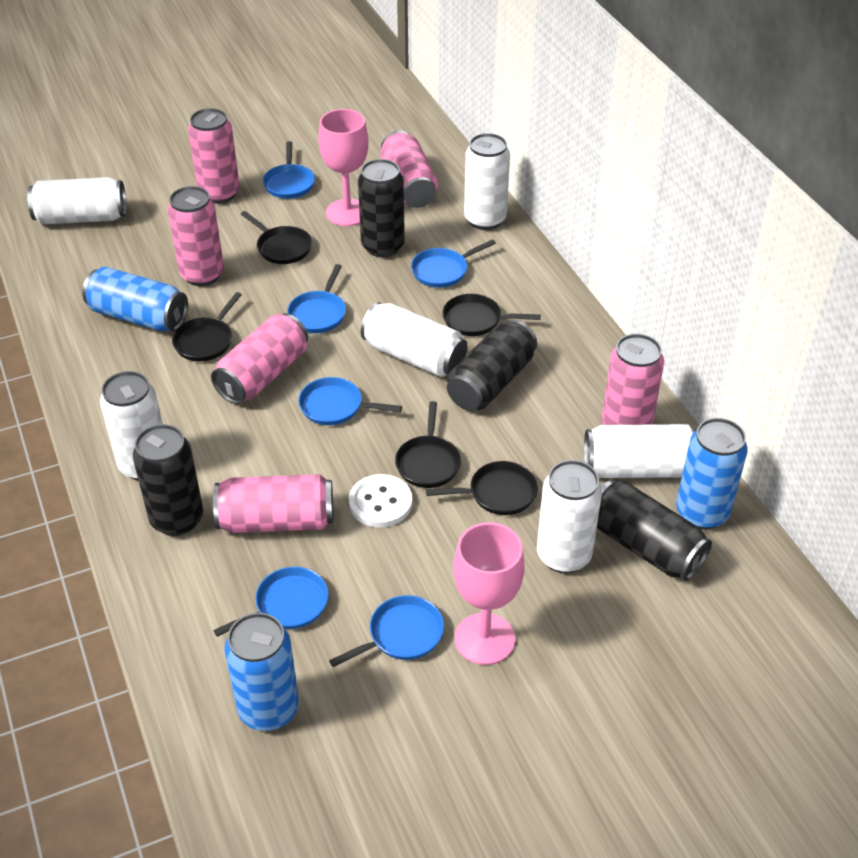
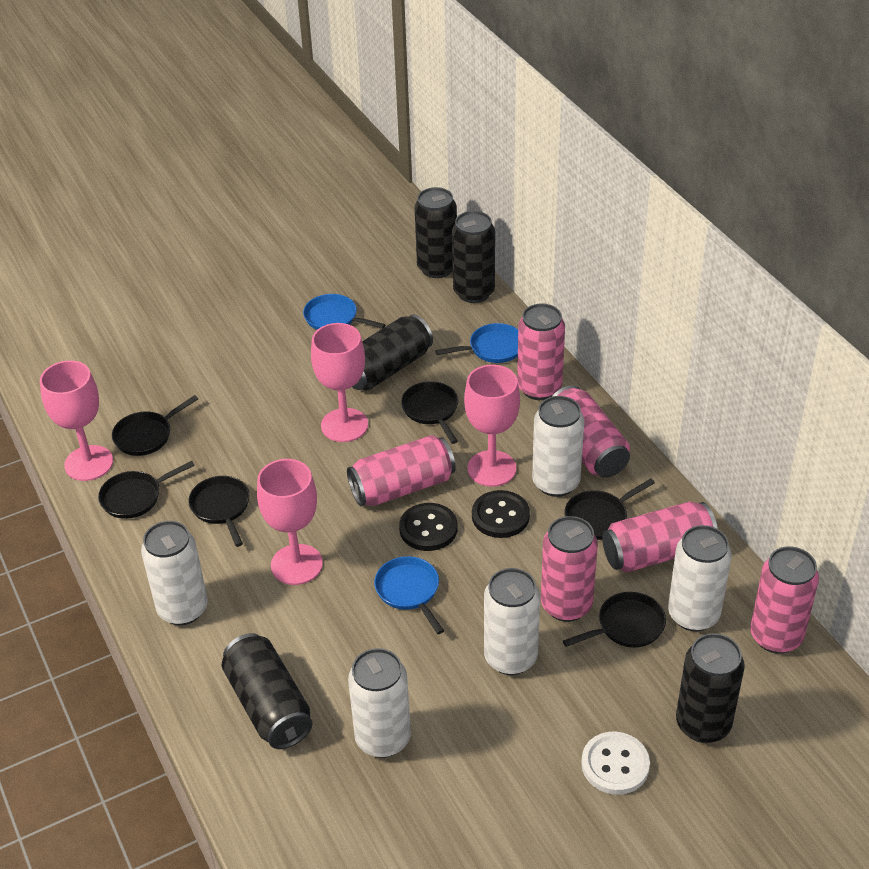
black button: none = 0 -> [399,503,458,551] [472,490,530,538] = 2
black can: [133,424,203,536] [358,159,405,257] [447,319,537,411] [597,480,712,581] = 4 -> [222,633,313,749] [352,314,433,390] [414,187,457,278] [452,211,495,303] [676,633,745,743] = 5
black pan: [172,292,242,361] [241,211,312,264] [395,401,461,488] [426,461,538,515] [442,294,541,336] = 5 -> [98,461,195,519] [112,395,198,456] [188,476,250,547] [401,381,459,444] [563,592,666,648] [564,478,655,540] = 6
blue can: [82,267,188,331] [224,613,299,731] [676,418,748,529] = 3 -> none = 0
blue pan: [213,567,329,637] [263,141,315,199] [287,264,346,333] [298,377,402,425] [329,595,444,667] [411,239,496,288] = 6 -> [303,294,385,330] [374,556,444,634] [435,323,518,363] = 3
pink goblet: [318,109,368,226] [453,522,525,665] = 2 -> [40,360,113,481] [257,459,323,585] [311,323,368,442] [464,365,520,487] = 4
white can: [27,177,127,224] [100,371,163,480] [361,302,467,377] [464,133,510,230] [537,460,602,573] [584,424,696,478] = 6 -> [141,521,208,625] [348,648,411,758] [484,568,540,675] [532,396,584,497] [668,525,732,632] = 5

